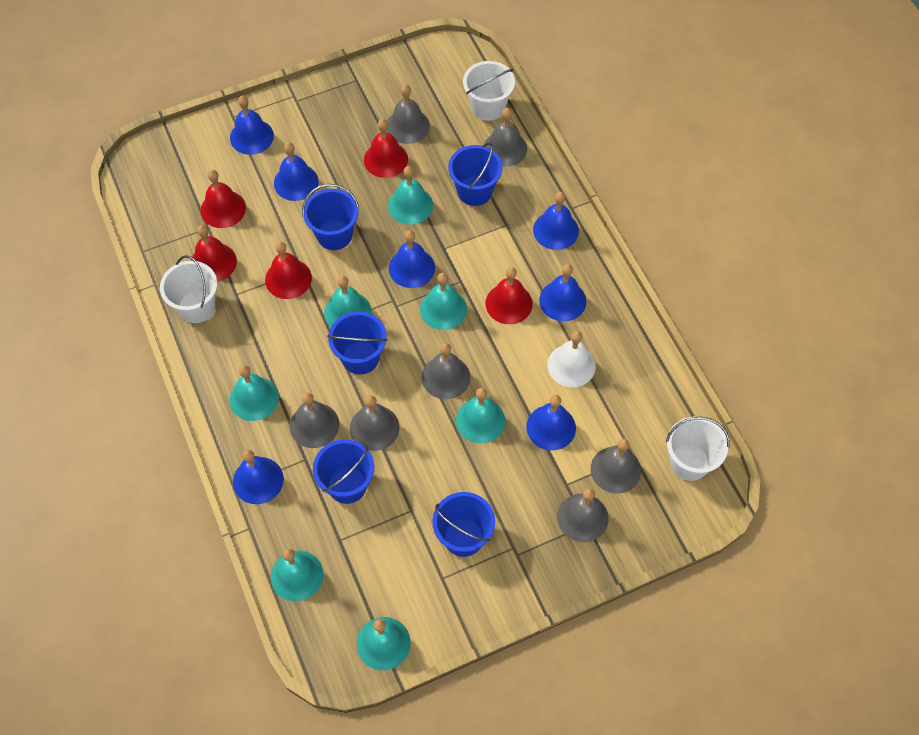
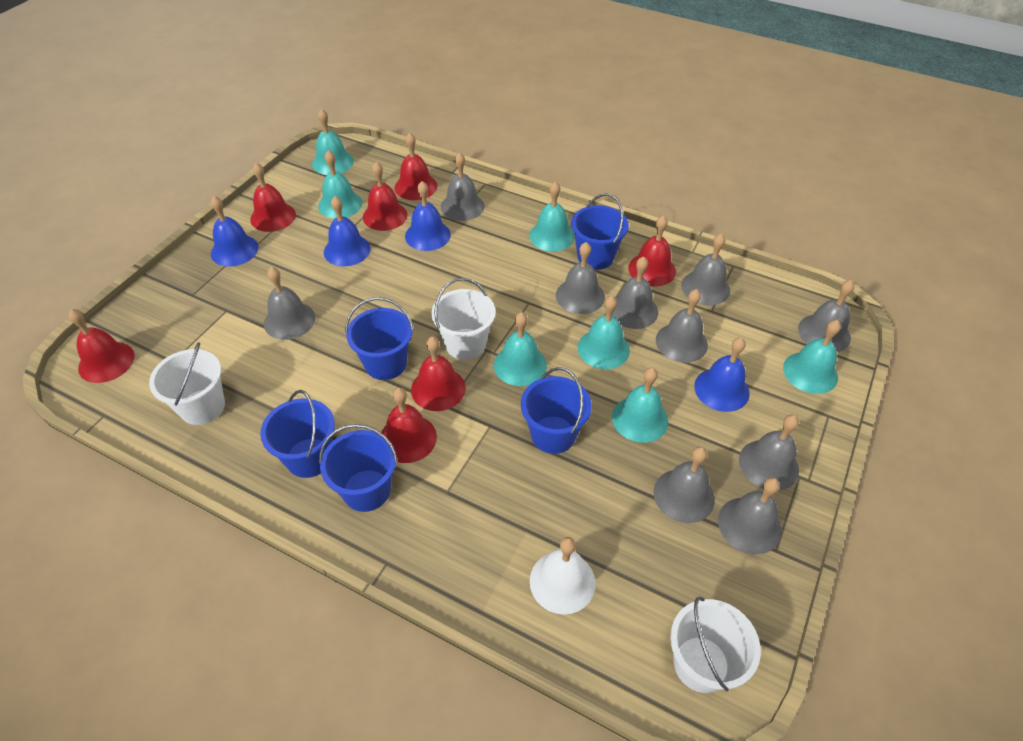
blue bell: [230,96,274,155] [233,450,284,504] [274,142,319,201] [389,230,435,288] [526,395,576,450] [533,192,579,250] [539,264,586,321] = 7 -> [211,196,259,267] [324,196,371,266] [405,181,451,251] [694,337,750,412] = 4
grey bell: [290,393,339,448] [350,395,399,451] [387,85,430,144] [422,343,470,399] [484,108,527,167] [557,488,609,542] [591,439,641,494] = 7 -> [264,267,315,340] [441,152,484,221] [556,242,605,314] [612,256,658,329] [653,447,715,523] [656,289,708,363] [681,233,730,305] [718,477,781,554] [739,415,799,490] [798,280,854,352] = 10
red bell: [191,225,237,282] [201,170,246,228] [265,241,312,299] [364,119,408,178] [486,267,533,324] = 5 -> [68,309,134,383] [250,163,296,232] [363,162,408,231] [381,387,437,463] [395,133,437,200] [411,337,466,411] [628,215,676,287] = 7

